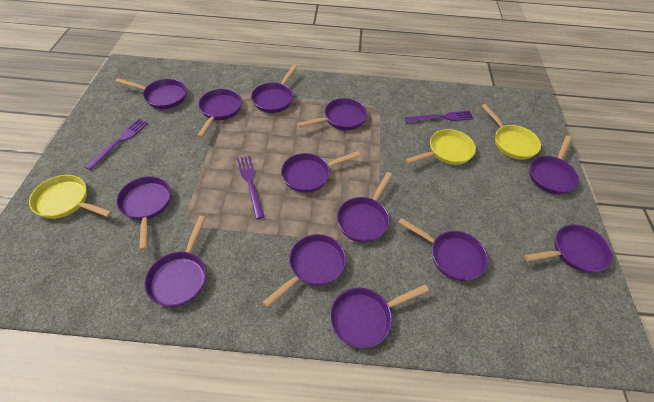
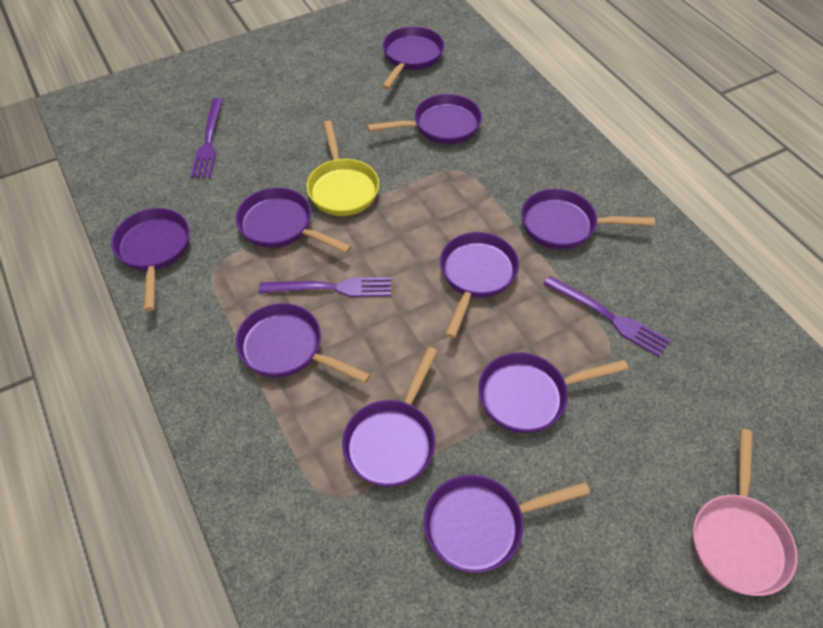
pink pan: none = 0 -> [693,429,798,596] = 1
purple pan: [115,78,187,109] [116,176,171,250] [145,216,206,307] [197,89,242,138] [251,64,298,113] [262,234,346,308] [281,151,361,193] [297,98,367,130] [330,284,429,348] [337,172,392,243] [398,218,488,281] [524,224,613,273] [529,136,579,194] = 13 -> [111,208,190,311] [236,187,352,254] [236,303,371,384] [342,347,438,487] [367,94,482,144] [381,26,444,90] [424,475,590,573] [440,232,519,338] [478,353,628,433] [521,189,655,249] = 10
yellow pan: [29,175,112,219] [406,129,476,165] [482,104,541,160] = 3 -> [306,120,379,216] = 1

